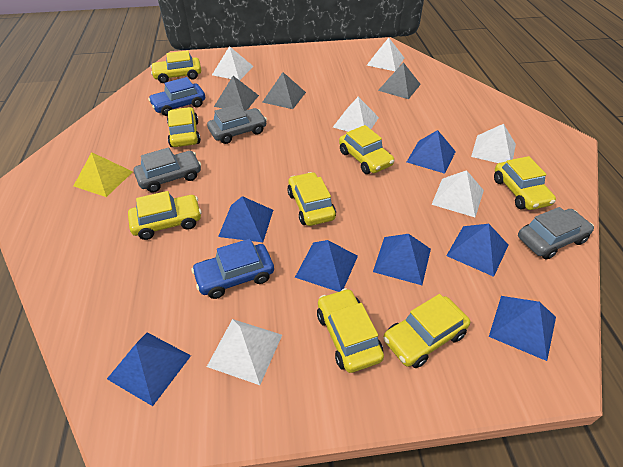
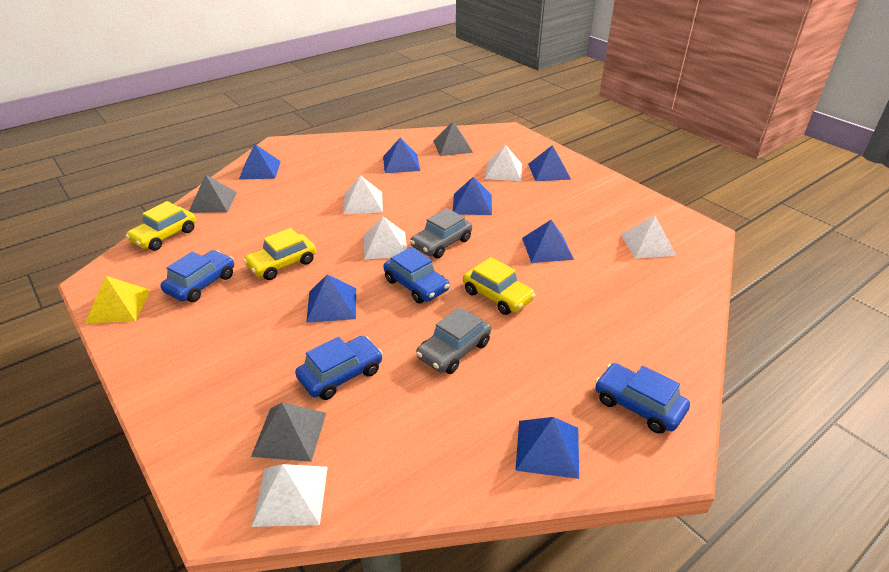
blue car: [148,77,205,116] [191,239,274,299] = 2 -> [160,250,234,302] [295,336,383,400] [383,247,449,304] [595,363,690,434] = 4
grey car: [134,148,201,193] [207,104,267,144] [518,207,594,260] = 3 -> [410,208,472,258] [416,307,491,374] = 2
white pyramid: [207,319,282,385] [212,46,254,80] [333,97,379,132] [367,38,404,71] [431,170,484,217] [471,124,516,163] = 6 -> [252,464,328,527] [343,175,383,214] [364,217,407,260] [485,145,522,181] [621,216,677,259] = 5
yellow car: [128,191,201,240] [151,50,201,83] [167,107,201,147] [287,172,336,226] [317,288,384,373] [339,125,394,174] [383,294,470,368] [494,156,556,210] = 8 -> [126,201,196,251] [243,228,316,280] [463,257,535,315] = 3

